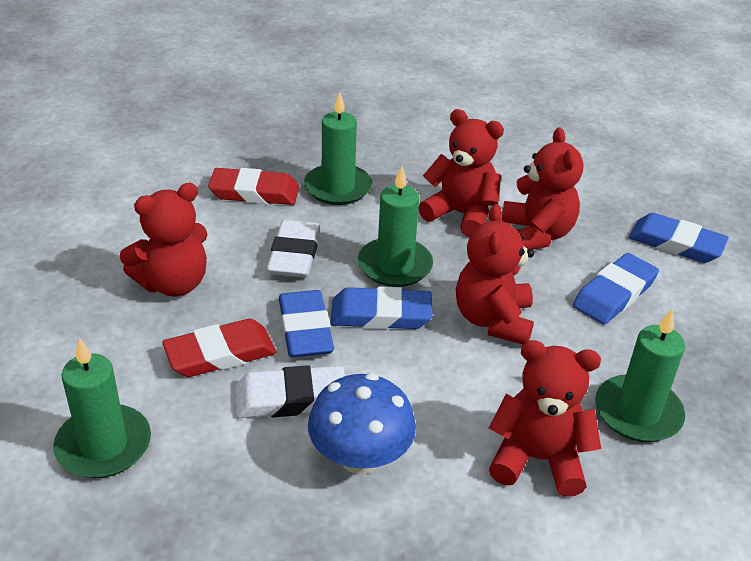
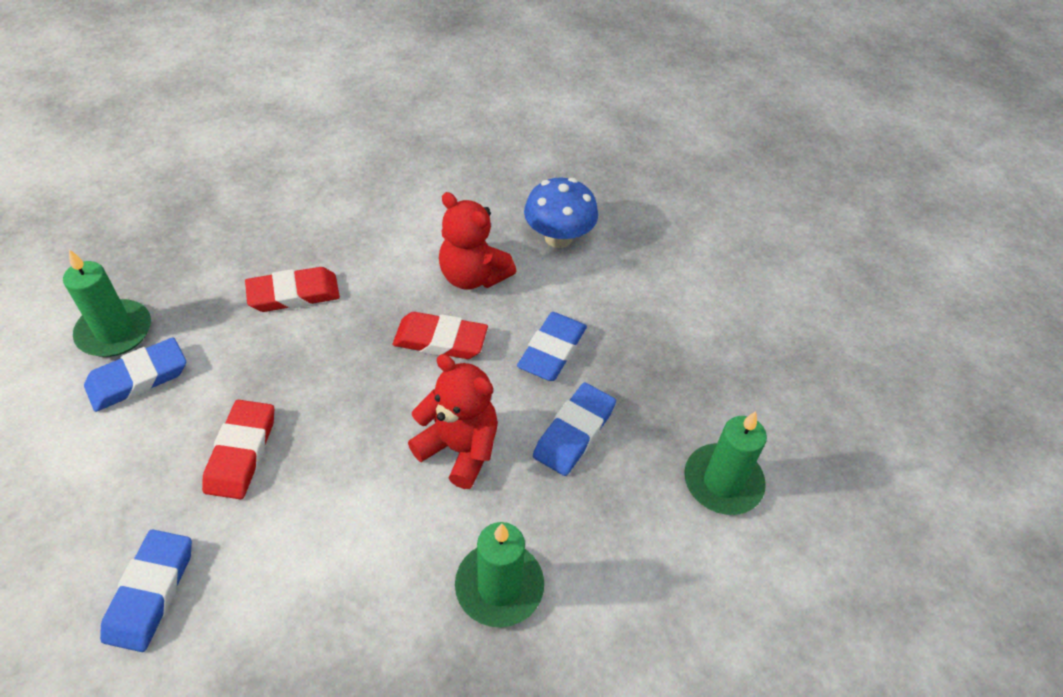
green candle: [53,337,151,478] [304,92,372,205] [358,166,433,287] [595,308,685,442] = 4 -> [63,249,151,357] [455,522,544,627] [684,411,767,515] = 3
red eraser: [162,319,277,377] [208,168,299,205] = 2 -> [202,400,274,499] [245,267,340,312] [393,312,488,359] = 3
red teddy bear: [119,183,208,297] [419,109,504,237] [456,204,534,344] [489,340,601,497] [501,127,583,250] = 5 -> [408,354,498,489] [439,192,516,290] = 2
white eraser: [235,365,345,418] [267,220,321,278] = 2 -> none = 0

